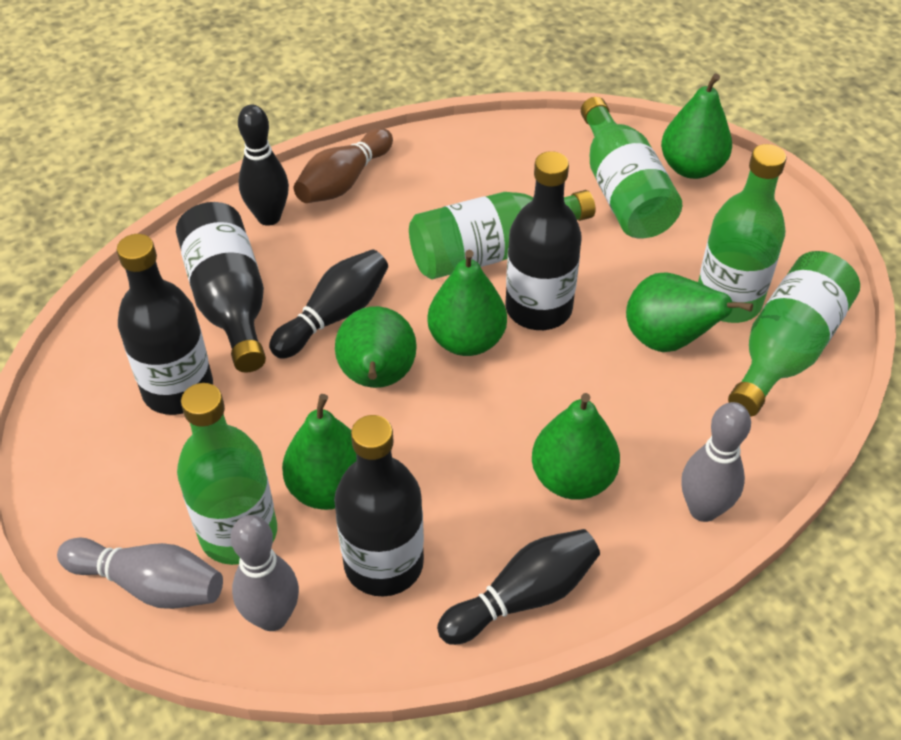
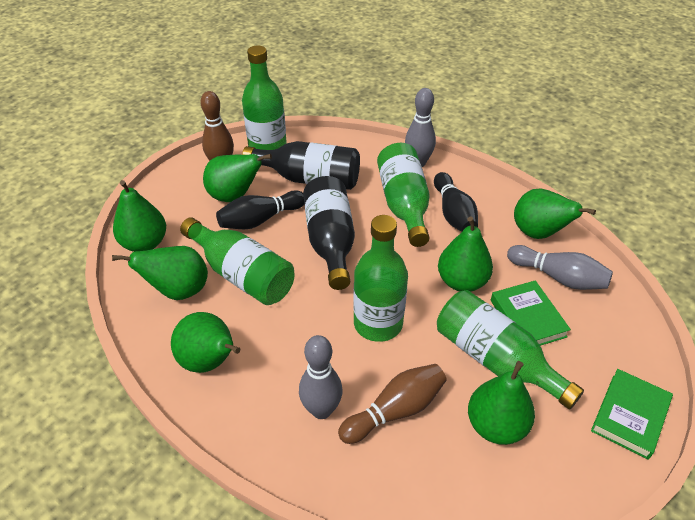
black bottle: [117,234,213,415] [176,202,266,373] [334,415,424,597] [506,151,582,330] = 4 -> [242,141,360,190] [303,176,355,290] = 2
black bowling pin: [238,105,289,226] [269,249,388,359] [437,529,600,645] = 3 -> [216,190,305,229] [434,172,478,232] = 2
brown bowling pin: [294,128,393,203] = 1 -> [200,91,234,161] [338,364,447,444] = 2
green book: none = 0 -> [491,280,571,346] [591,369,673,460] = 2
green pear: [282,394,357,510] [335,306,417,388] [427,250,507,356] [532,393,620,500] [626,272,753,352] [661,73,732,179] = 6 -> [112,246,208,300] [113,180,166,252] [171,312,240,373] [203,154,272,202] [438,217,493,292] [468,361,535,445] [514,188,596,239] = 7

